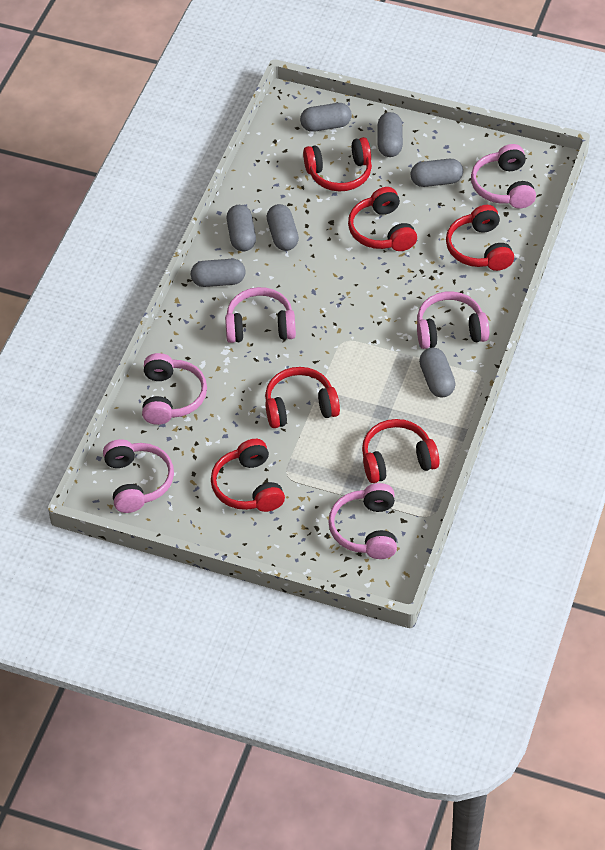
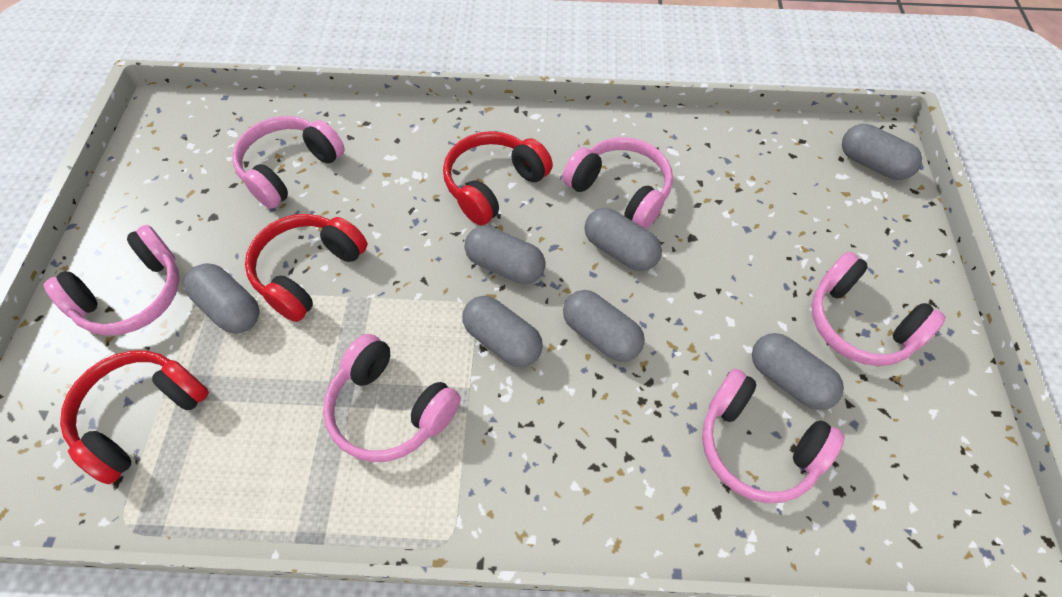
red headphones: [211,439,285,512] [265,367,340,428] [303,137,372,191] [348,187,417,251] [362,419,439,483] [446,205,514,271] = 6 -> [60,350,209,484] [245,214,367,322] [443,131,553,225] = 3

